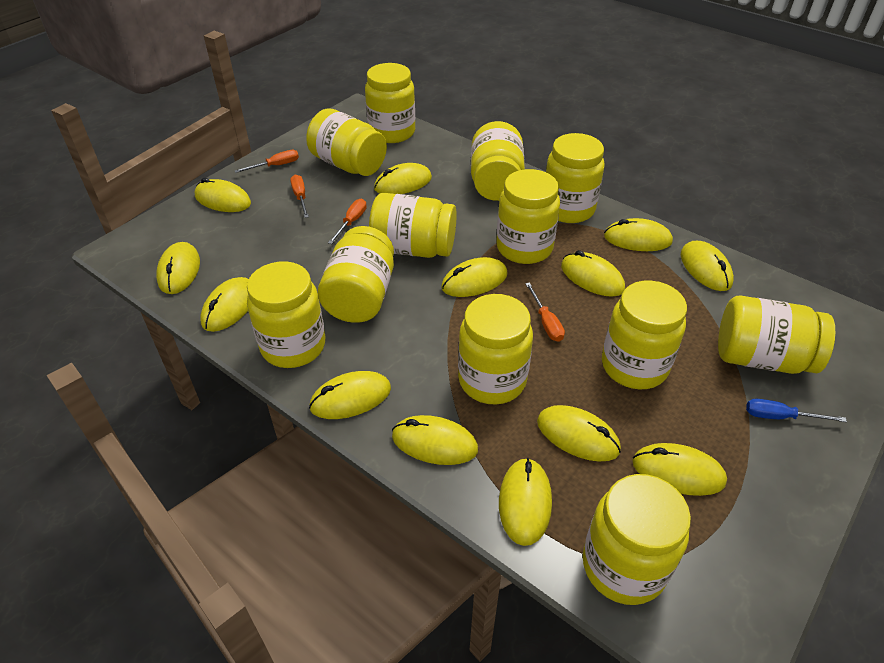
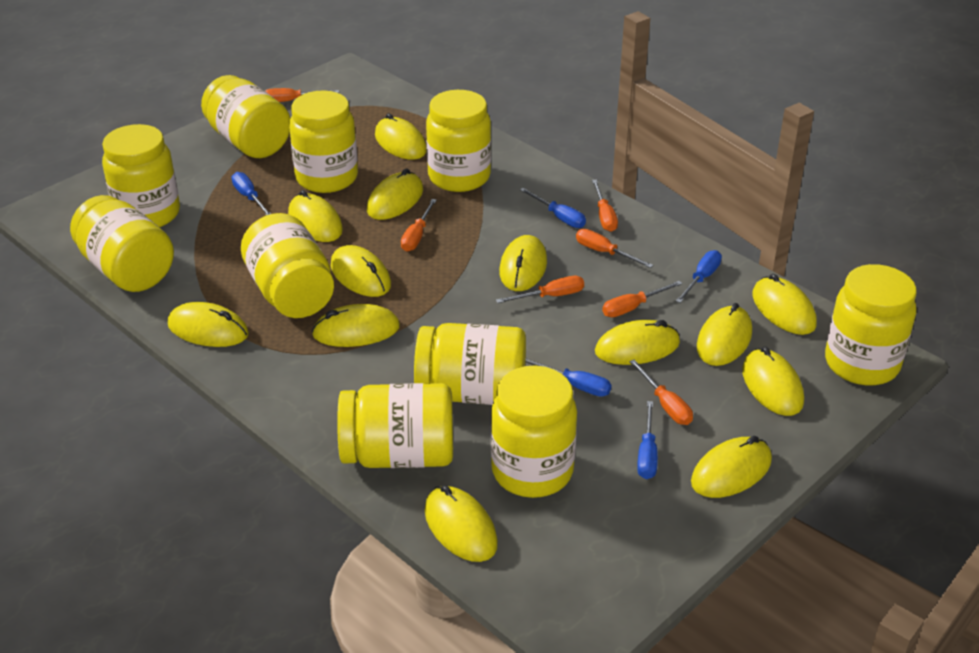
blue screwdriver: [746,399,847,422] = 1 -> [231,172,271,215] [520,188,586,228] [525,358,611,397] [637,401,658,479] [676,250,722,303] = 5
orange screwdriver: [234,150,299,173] [290,175,309,218] [328,199,367,244] [525,282,565,342] = 4 -> [265,88,339,102] [401,199,437,252] [496,276,584,303] [576,229,653,268] [592,180,618,232] [602,281,682,317] [629,360,693,425] = 7
yellow jar: [247,261,325,368] [306,108,387,176] [318,226,394,323] [365,63,415,143] [369,193,457,258] [458,294,533,405] [471,121,525,201] [496,169,560,264] [546,133,605,223] [583,474,691,605] [602,280,687,389] [718,296,835,374] = 12 -> [70,195,174,292] [102,124,180,228] [201,75,291,158] [241,213,334,318] [289,90,358,193] [337,383,453,468] [414,323,526,405] [426,90,491,192] [491,366,577,498] [825,264,917,385] = 10

